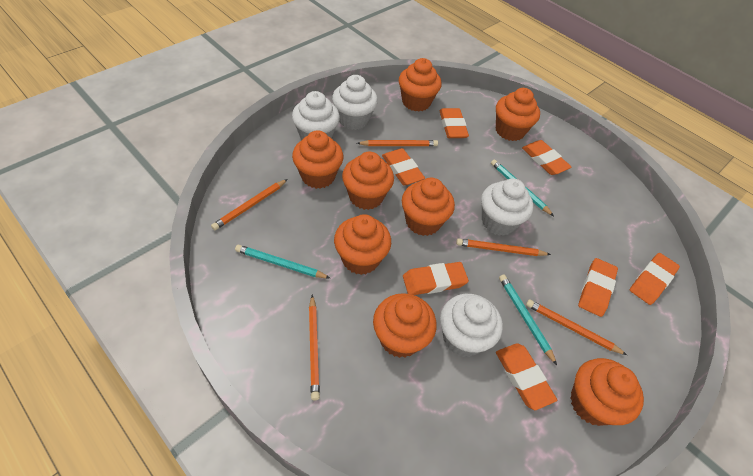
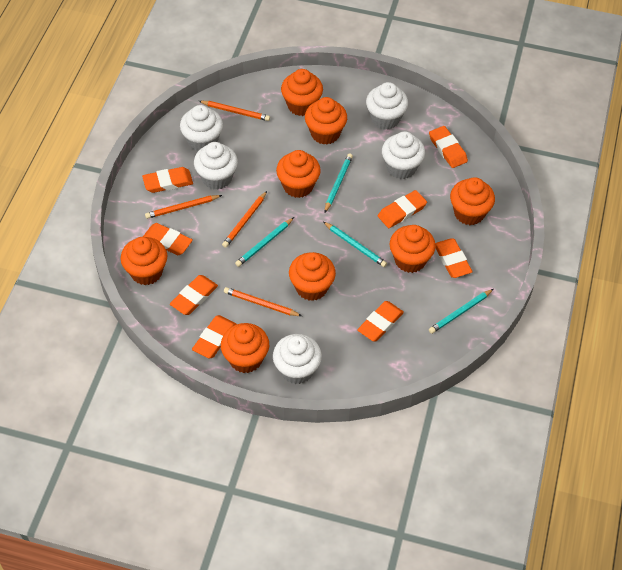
orange eraser: [382,148,425,186] [403,262,469,295] [440,108,469,138] [496,344,557,410] [522,140,571,175] [578,258,618,317] [630,253,680,305] = 7 -> [142,167,193,193] [143,223,193,255] [170,275,218,315] [192,315,236,359] [357,301,404,341] [378,190,427,228] [429,126,468,168] [435,238,473,278] = 8
orange pencil: [211,179,288,230] [309,295,320,400] [357,140,438,146] [456,238,551,256] [526,299,627,355] = 5 -> [145,195,222,219] [199,101,270,121] [222,191,267,248] [224,287,302,316] = 4
turquoise pencil: [235,245,330,278] [491,159,554,216] [499,275,557,365] = 3 -> [235,217,294,267] [323,222,387,267] [324,154,353,213] [429,289,493,334] = 4
white cupcake: [292,91,340,140] [332,75,378,130] [440,294,503,357] [481,178,534,236] = 4 -> [180,105,223,152] [194,142,238,190] [273,334,322,384] [366,82,408,130] [382,131,425,179] = 5

